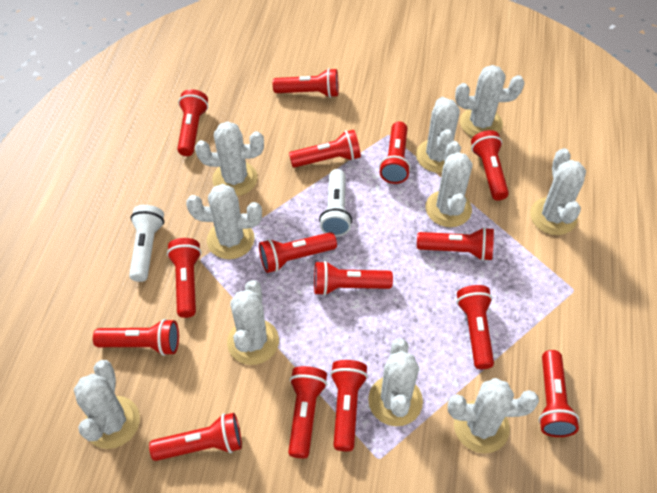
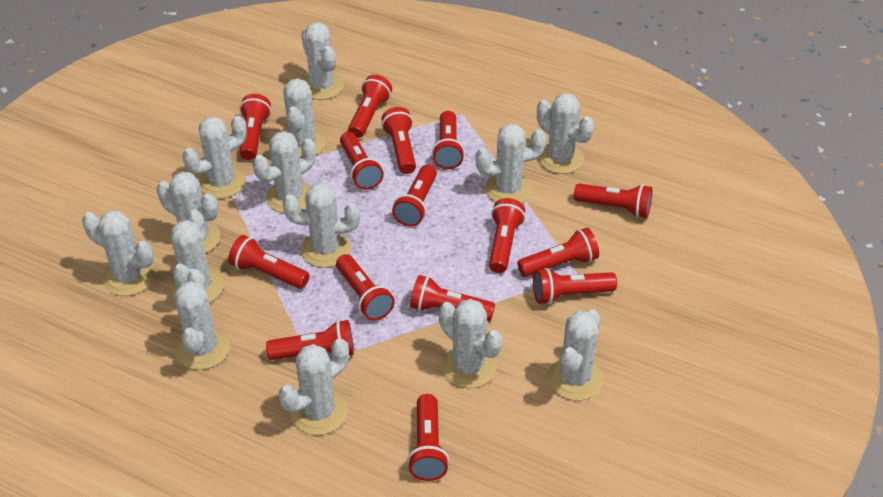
white cactus: [74,360,140,449] [186,184,262,259] [195,121,264,196] [227,280,279,365] [368,338,423,426] [416,97,460,173] [425,141,473,227] [448,378,539,453] [455,65,524,137] [530,148,586,235] = 10 -> [82,211,155,296] [157,172,221,253] [171,210,224,303] [174,269,230,370] [182,116,247,198] [253,131,316,214] [279,338,349,435] [283,78,326,157] [283,183,360,268] [301,23,344,100] [438,299,502,388] [475,124,546,203] [537,93,594,174] [548,309,603,401] = 14
white flashlight: [129,205,164,282] [319,169,352,237] = 2 -> none = 0

